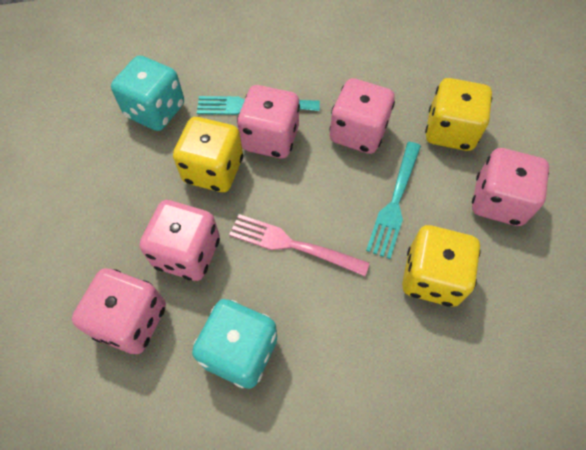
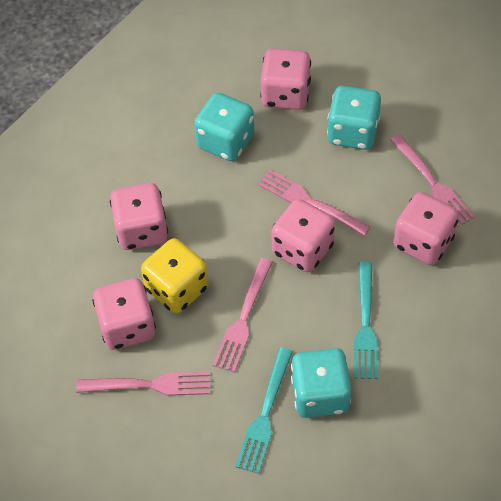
pink fork: [229,214,370,276] = 1 -> [76,372,210,396] [213,258,273,373] [258,169,370,236] [390,134,475,227] = 4
turquoise dice: [111,55,184,131] [192,299,277,389] = 2 -> [194,93,254,161] [291,348,351,418] [327,86,381,150] = 3
yellow dice: [173,117,243,192] [402,225,481,307] [425,78,492,151] = 3 -> [141,238,209,314] = 1

